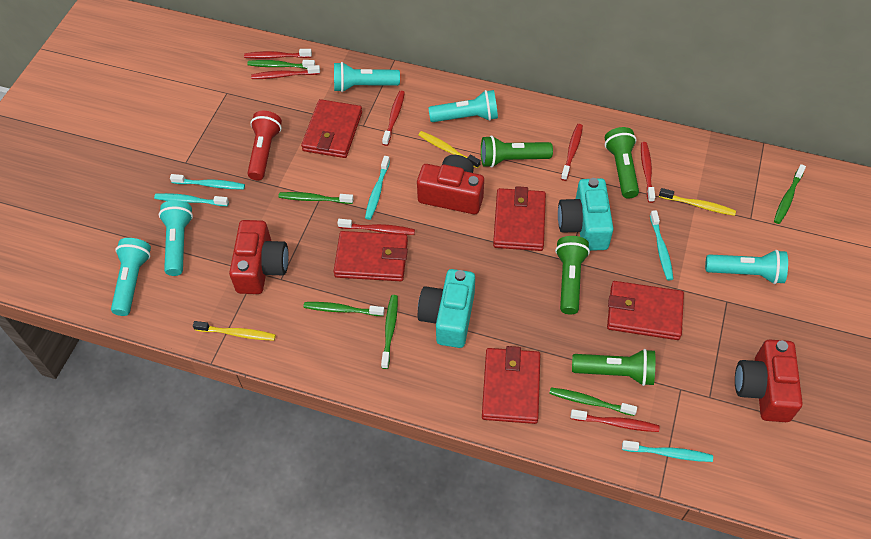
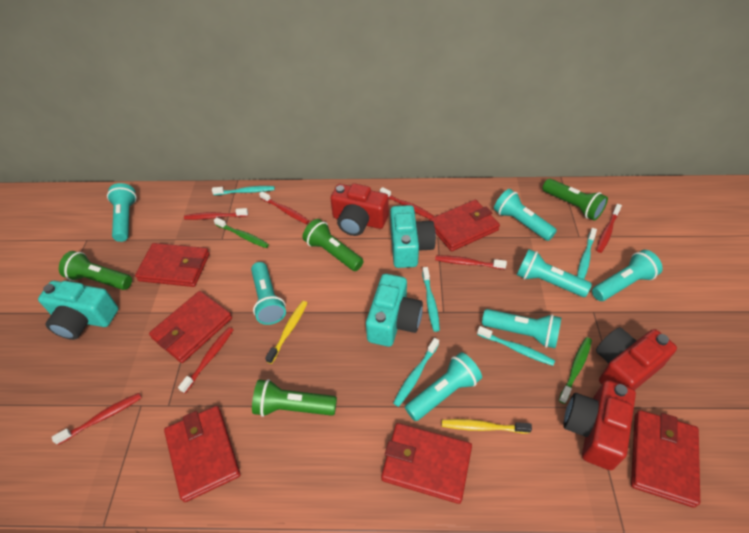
green toothbrush: [247,60,315,69] [278,192,354,204] [303,302,385,316] [381,295,398,369] [549,387,637,416] [774,164,806,224] = 6 -> [214,217,269,248] [559,337,592,404] = 2
red flashlight: [247,111,282,180] = 1 -> none = 0
red wallet: [301,99,362,158] [333,231,408,281] [482,346,540,424] [493,186,546,251] [607,281,684,340] = 5 -> [135,243,210,287] [149,291,232,363] [164,406,241,502] [381,423,472,504] [429,200,500,251] [631,410,700,508] = 6
turquoise camera: [418,269,475,348] [558,178,614,251] = 2 -> [38,281,118,340] [366,274,423,347] [390,205,436,268] = 3
turquoise flashlight: [111,238,151,316] [159,200,193,276] [334,62,400,92] [428,90,498,122] [705,250,788,284] = 5 -> [107,183,137,242] [251,262,286,325] [405,352,482,421] [482,309,561,348] [494,189,557,241] [517,249,592,297] [592,250,663,301] = 7
yellow toothbrush: [193,321,276,341] [418,131,481,168] [659,188,736,216] = 3 -> [265,301,307,364] [442,419,532,433] = 2

